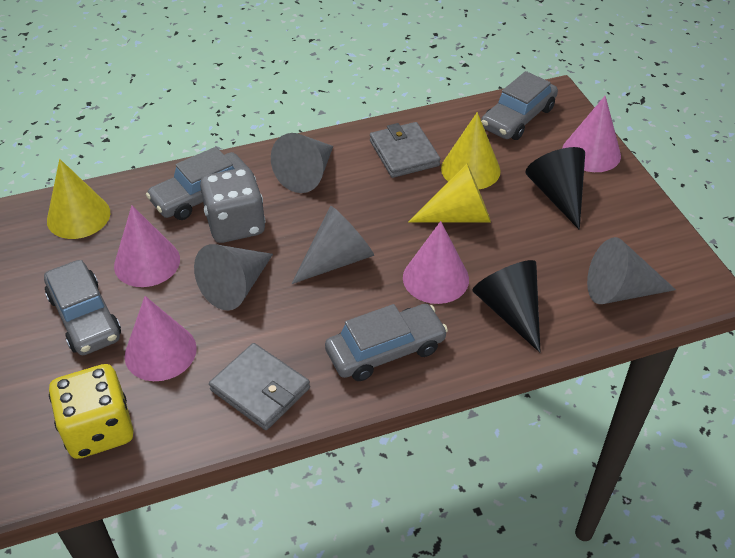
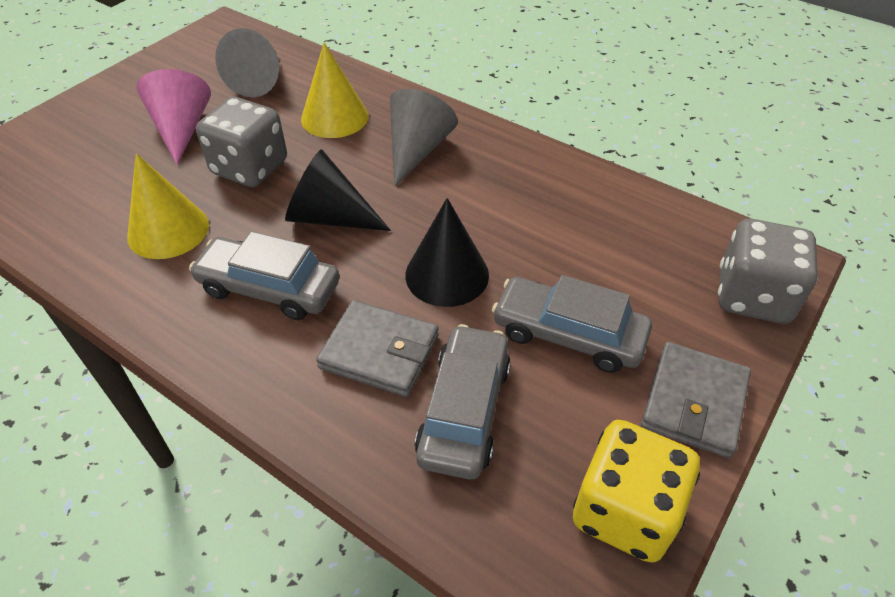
grey car: [44,260,121,355] [146,147,249,220] [325,304,448,381] [481,71,558,140] = 4 -> [189,231,340,320] [415,324,511,479] [492,275,652,373] = 3
grey cone: [194,244,273,310] [271,133,333,193] [292,206,374,284] [587,237,676,304] = 4 -> [215,28,279,97] [390,89,458,187] = 2
grey dice: [200,167,265,243] = 1 -> [196,97,287,187] [718,219,818,324] = 2
pink cone: [114,205,180,287] [125,296,197,381] [403,221,469,304] [562,96,621,172] = 4 -> [136,69,211,165] = 1
yellow cone: [47,159,110,239] [408,164,491,222] [441,112,501,189] = 3 -> [127,153,209,259] [301,43,368,138] = 2

